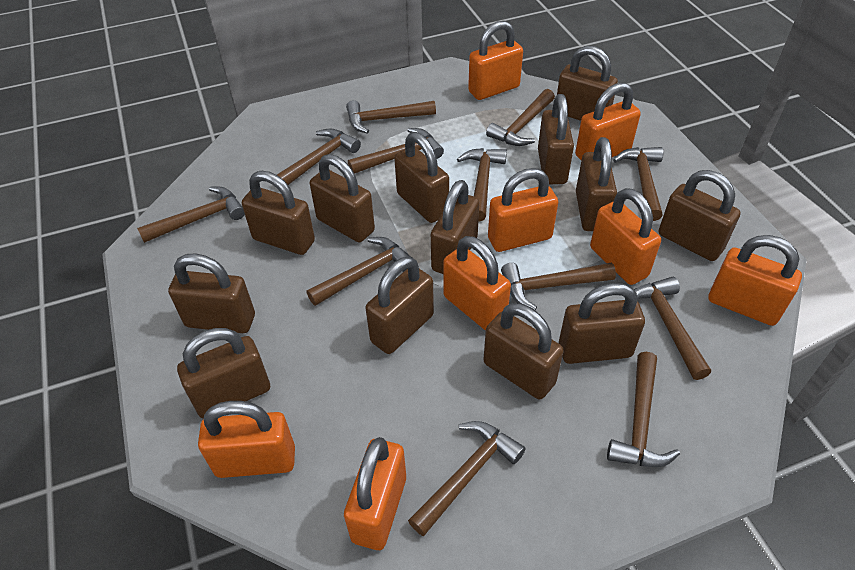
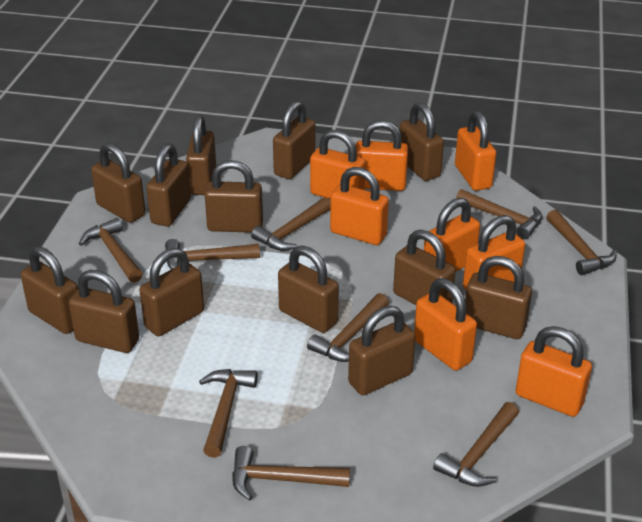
brown hammer: [137,187,245,243] [277,128,361,185] [307,237,411,306] [346,100,436,134] [348,128,444,174] [408,421,526,536] [457,148,507,222] [486,89,555,146] [501,263,616,310] [607,352,680,467] [613,147,663,221] [634,277,711,380] = 12 -> [79,218,143,283] [165,239,260,269] [199,369,258,458] [232,446,350,501] [251,197,331,251] [307,293,389,362] [433,402,519,487] [456,189,543,239] [546,210,617,275] = 9

